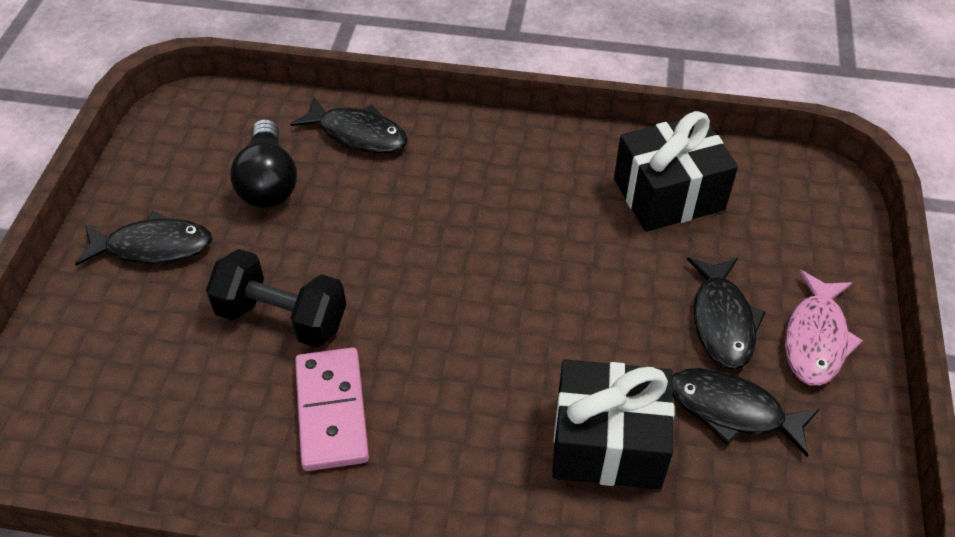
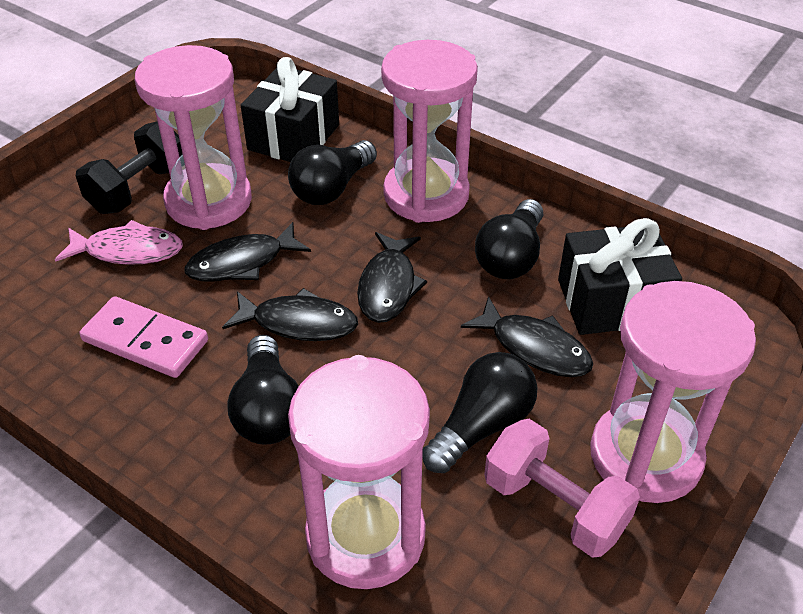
black light bulb: [230,119,297,208] = 1 -> [227,335,299,445] [288,140,377,205] [422,352,537,473] [475,199,543,279] = 4
pink dumbbell: none = 0 -> [484,419,640,558] = 1
pink hourglass: none = 0 -> [135,45,252,230] [288,355,430,589] [381,40,478,223] [590,281,756,503] = 4

